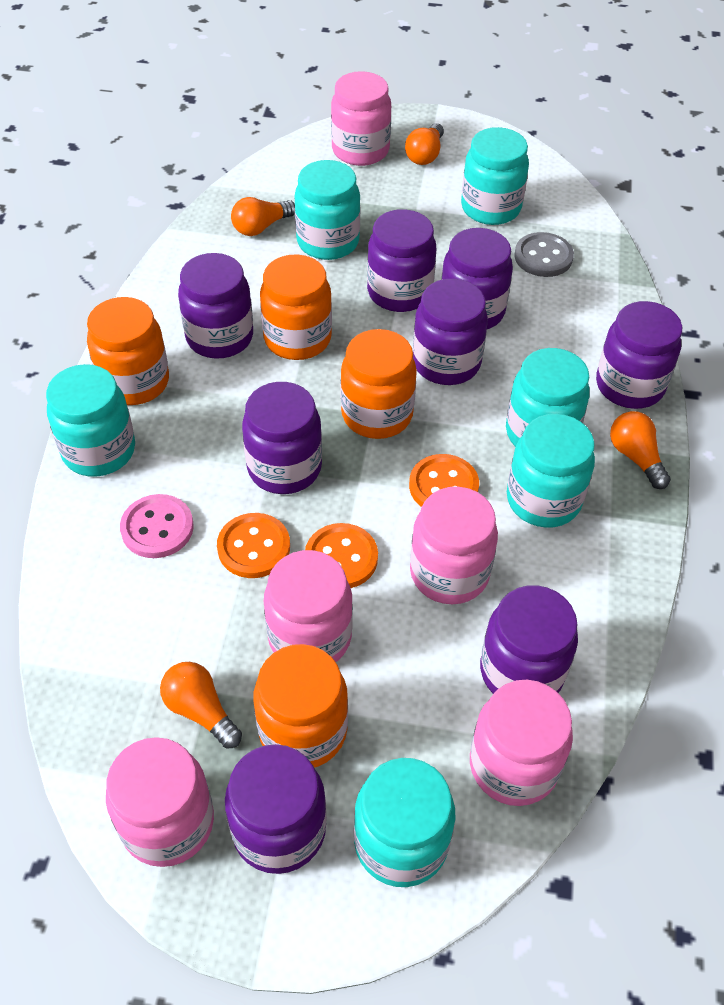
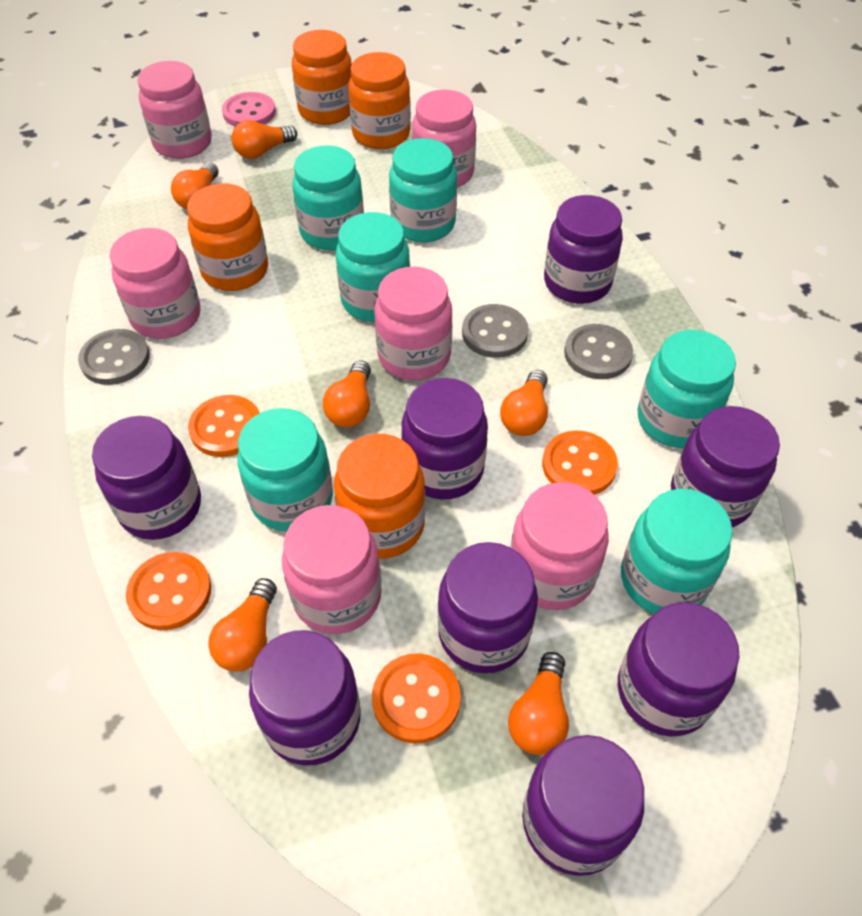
grey button: [514,232,574,277] = 1 -> [78,329,150,385] [462,304,528,358] [564,324,633,379] = 3
orange button: [217,513,290,578] [305,523,378,588] [409,454,479,507] = 3 -> [126,552,211,630] [188,395,260,457] [372,653,461,744] [542,430,618,495] = 4
orange light bulb: [160,662,242,749] [231,197,295,236] [405,123,444,165] [610,411,671,489] = 4 -> [171,163,219,209] [208,578,277,672] [232,120,297,159] [323,360,371,427] [500,370,548,436] [508,652,569,755] = 6
pink jar: [106,737,214,867] [264,550,353,662] [331,71,391,166] [410,487,498,604] [470,680,573,806] = 5 -> [109,228,201,339] [137,61,212,159] [282,505,382,634] [375,267,452,380] [412,90,476,188] [510,482,609,610] = 6

